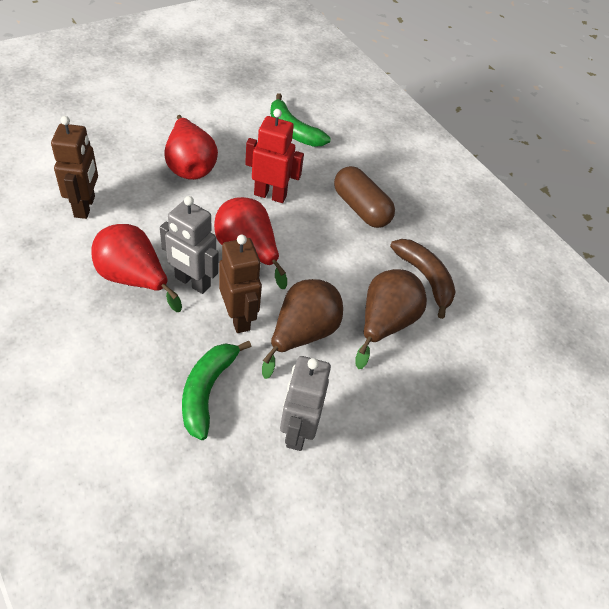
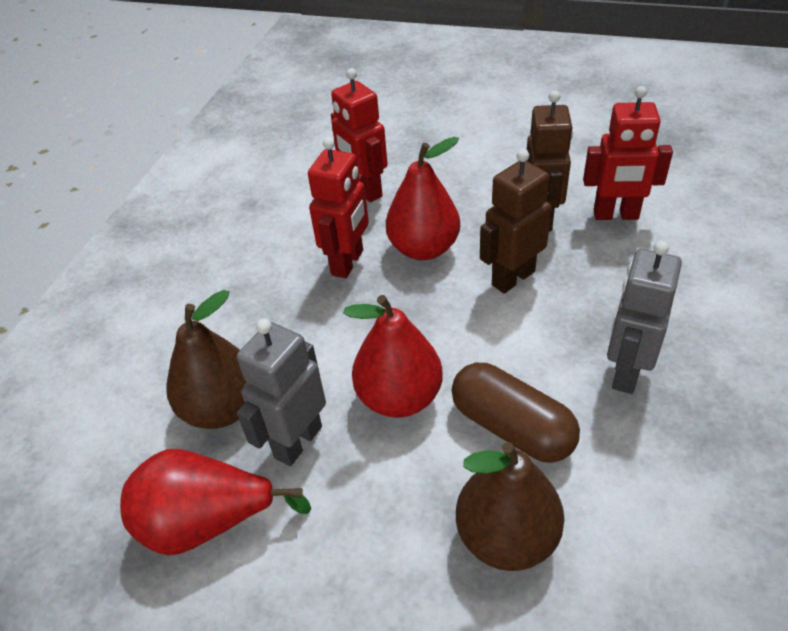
brown banana: [390,239,456,319] = 1 -> none = 0
green banana: [182,341,252,440] [270,93,331,147] = 2 -> none = 0
red robot: [245,109,304,203] = 1 -> [308,137,369,278] [331,68,388,202] [583,86,673,220] = 3

